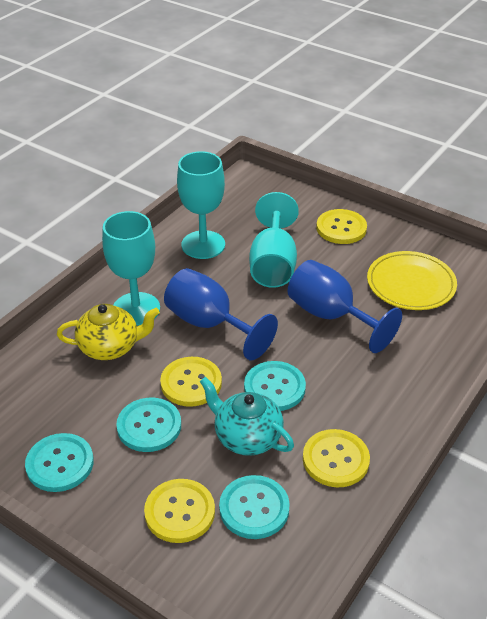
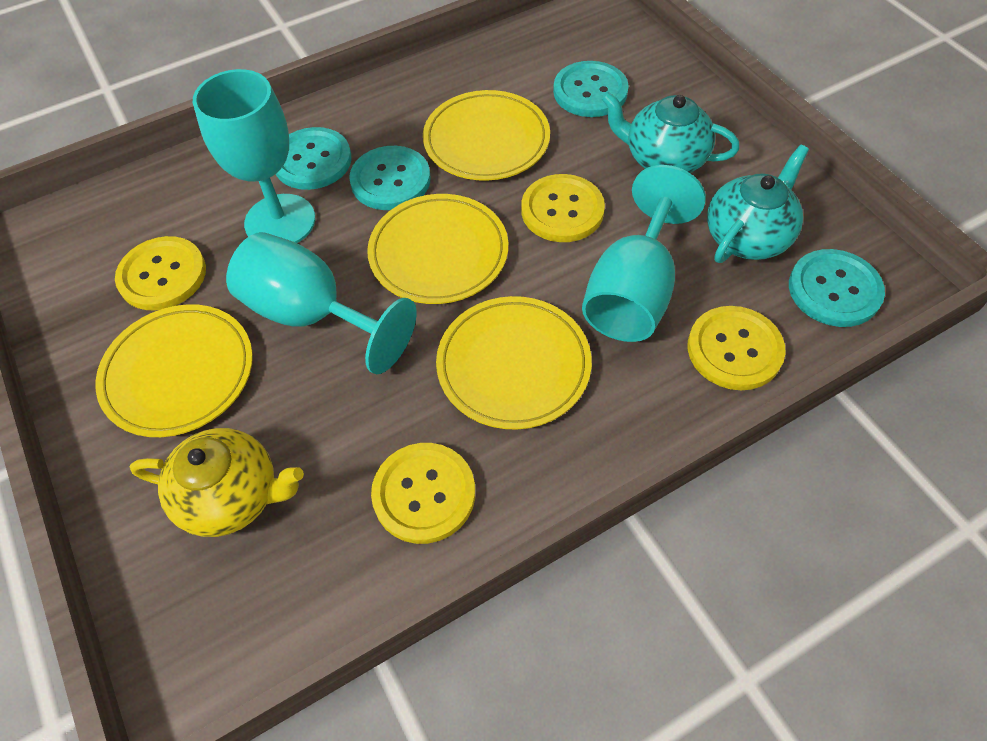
blue goblet: [164,268,278,360] [288,260,402,353] = 2 -> none = 0
turquoise teapot: [200,377,294,456] = 1 -> [601,91,739,173] [707,145,809,263] = 2
yellow plate: [367,251,457,310] = 1 -> [95,304,253,437] [367,194,508,304] [423,90,550,181] [436,296,592,430] = 4

